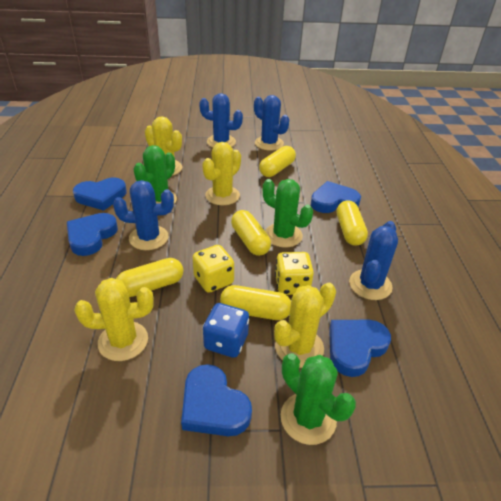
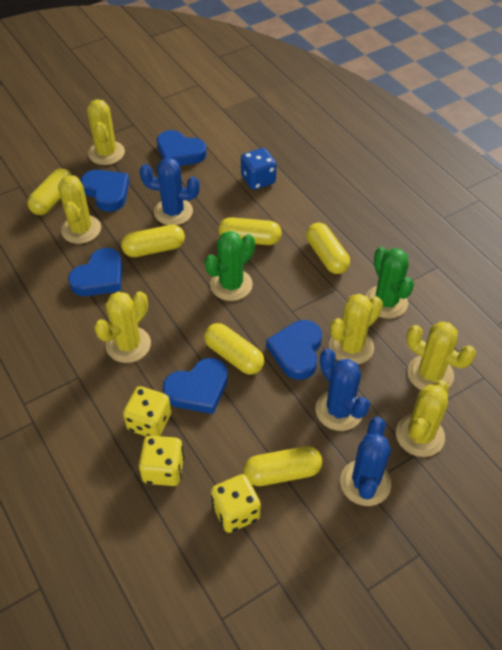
blue cactus: [113,180,174,250] [199,93,243,147] [254,95,289,151] [349,221,398,300] = 4 -> [139,158,200,225] [316,348,370,431] [340,417,391,506] = 3
green cactus: [134,145,177,204] [263,179,313,248] [281,353,356,445] = 3 -> [205,231,255,301] [366,247,414,319] = 2
yellow cactus: [74,278,153,361] [145,116,182,176] [202,142,241,205] [274,283,336,368] = 4 -> [58,175,101,244] [87,99,125,165] [94,291,151,363] [329,294,383,364] [396,380,449,457] [407,321,476,390] = 6
yellow capsule: [116,258,183,297] [220,285,291,320] [231,210,271,256] [259,146,296,177] [337,200,368,246] = 5 -> [27,168,72,215] [121,225,185,257] [204,323,264,375] [218,217,282,245] [244,446,322,486] [306,223,350,274] = 6
yellow dice: [192,245,234,293] [275,252,314,295] = 2 -> [123,386,171,436] [139,435,184,486] [211,474,261,533] = 3

